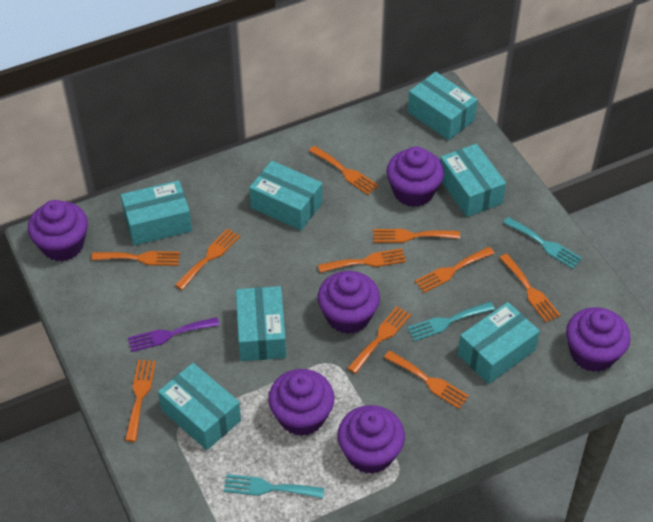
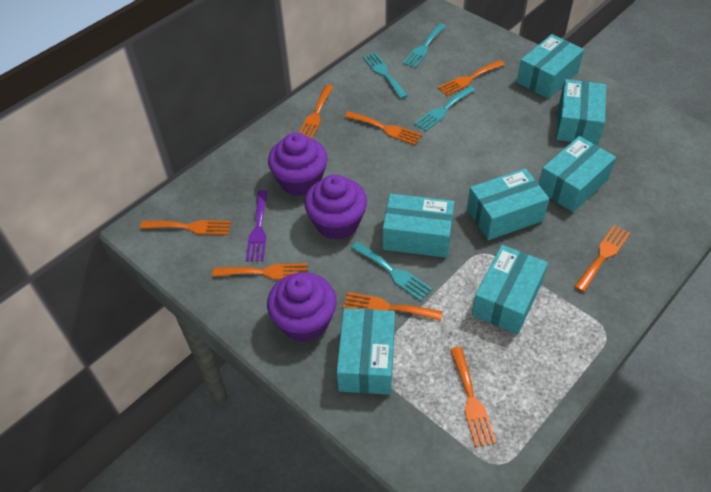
orange fork: [91,251,180,266] [125,360,156,442] [175,228,240,290] [309,146,379,195] [318,248,406,273] [347,306,411,374] [373,229,460,243] [384,351,469,409] [415,247,495,293] [499,254,560,322] = 10 -> [140,220,231,235] [212,263,308,280] [299,85,333,139] [343,292,442,321] [345,111,422,145] [438,60,505,96] [450,347,496,447] [574,225,630,292] = 8
purple cupcake: [28,200,88,262] [268,369,335,436] [318,271,380,334] [337,405,405,474] [386,147,444,207] [566,307,631,372] = 6 -> [267,272,337,342] [268,132,328,196] [304,174,367,240] = 3
turquoise fork: [224,474,324,498] [407,302,495,341] [503,217,582,269] = 3 -> [351,241,432,301] [363,52,408,99] [403,23,446,68] [414,86,475,132] = 4

